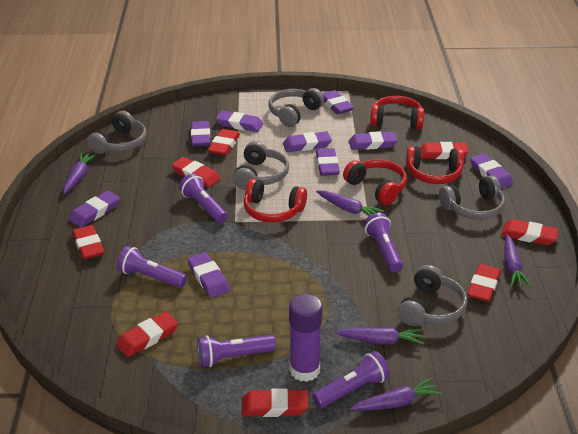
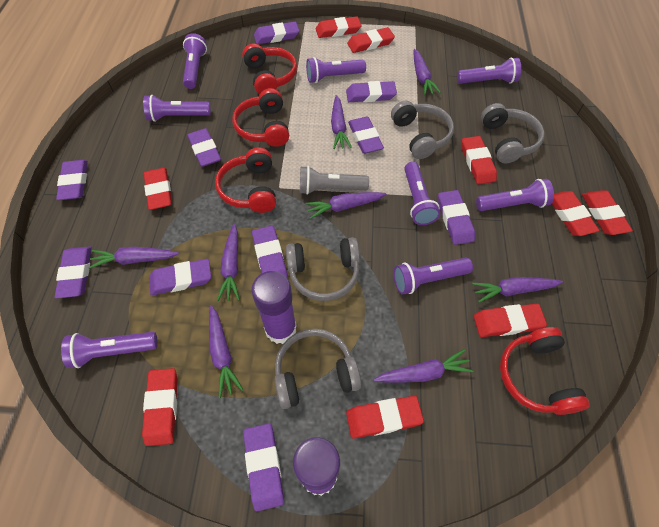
grey flashlight: none = 0 -> [300,166,369,195] = 1
grey headphones: [87,111,147,154] [233,141,289,190] [268,88,324,127] [397,265,467,326] [439,175,505,220] = 5 -> [275,328,361,409] [286,237,360,301] [391,101,454,159] [481,103,544,163] = 4
purple carrot: [63,153,97,194] [316,190,384,216] [335,327,424,345] [350,378,442,411] [504,234,531,287] = 5 -> [88,247,179,269] [209,305,243,398] [217,224,240,301] [305,192,387,219] [331,95,352,149] [373,349,474,382] [414,49,441,95] [472,277,563,303] = 8
purple eraser: [69,191,120,227] [188,252,230,298] [191,121,210,146] [216,111,263,132] [283,131,332,152] [316,148,340,176] [322,90,354,114] [349,131,398,150] [470,153,513,188] = 9 -> [55,247,92,298] [56,160,88,200] [149,259,211,295] [187,128,221,167] [243,423,284,511] [252,226,288,278] [254,22,299,44] [346,81,397,102] [348,117,384,154] [438,190,475,245] = 10
purple flashlight: [117,246,187,288] [179,173,227,223] [197,335,276,367] [312,351,390,408] [364,213,403,272] = 5 -> [61,332,158,368] [143,95,211,122] [183,33,207,89] [306,57,366,83] [394,258,473,295] [404,162,440,225] [457,58,521,84] [476,179,554,211] = 8
purple glue stick: [289,294,323,382] = 1 -> [251,271,297,344] [293,437,340,496] = 2
red eraser: [72,225,104,260] [116,311,178,357] [172,157,220,187] [208,129,240,156] [242,388,308,417] [420,142,469,159] [467,264,501,302] [501,219,559,245] = 8 -> [142,368,178,446] [144,168,172,210] [316,16,361,38] [346,396,424,439] [347,27,395,53] [462,136,497,184] [474,304,547,337] [552,191,599,236] [582,190,633,235] = 9

